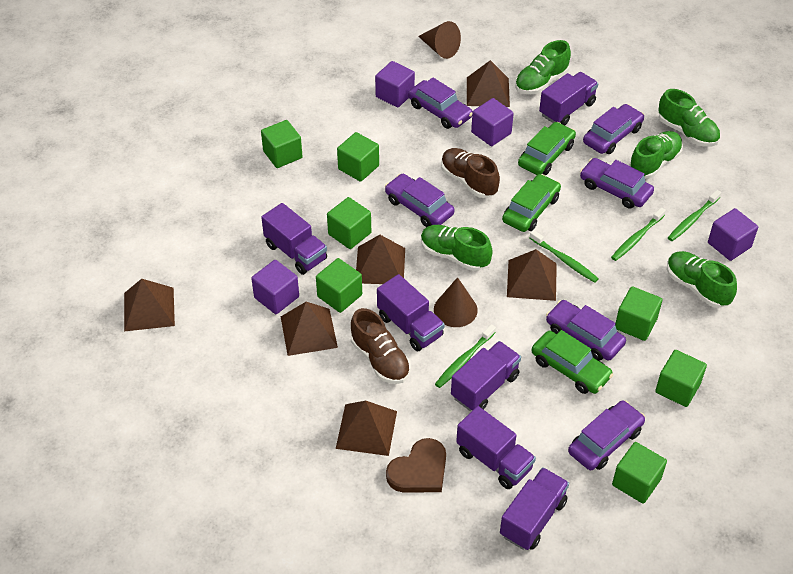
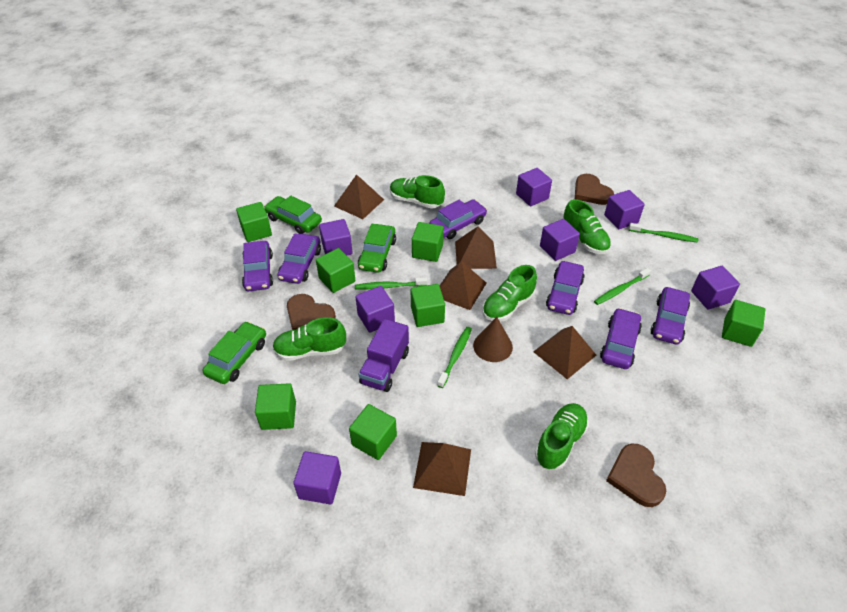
brown cone: [418,21,461,59] [434,277,478,327] = 2 -> [473,317,513,362] = 1
brown heart: [386,438,446,492] = 1 -> [287,294,336,330] [575,174,614,205] [606,444,666,507] = 3
brown pyramid: [124,279,175,331] [281,302,338,356] [336,401,397,456] [356,235,405,284] [467,60,510,107] [507,249,557,301] = 6 -> [334,174,384,219] [413,442,471,496] [440,261,487,310] [455,226,497,269] [533,326,596,379] = 5
brown shoe: [351,308,411,384] [441,148,500,198] = 2 -> none = 0
purple cube: [251,260,299,314] [375,61,415,108] [471,98,514,146] [708,208,758,261] = 4 -> [293,451,341,504] [319,219,353,256] [355,286,395,333] [516,168,552,206] [540,219,580,261] [604,190,644,229] [691,266,740,310] = 7
purple truck: [261,203,327,275] [377,274,445,352] [451,341,521,411] [456,406,536,489] [500,467,569,550] [539,72,598,126] = 6 -> [359,319,409,392] = 1

